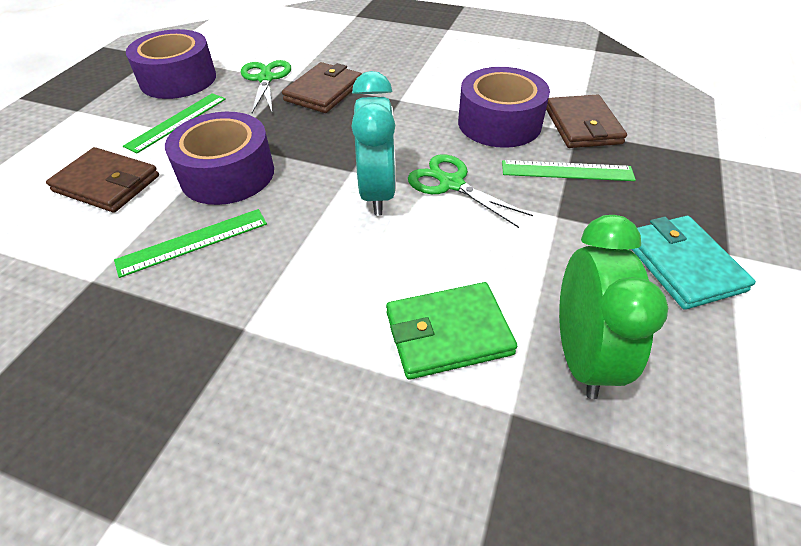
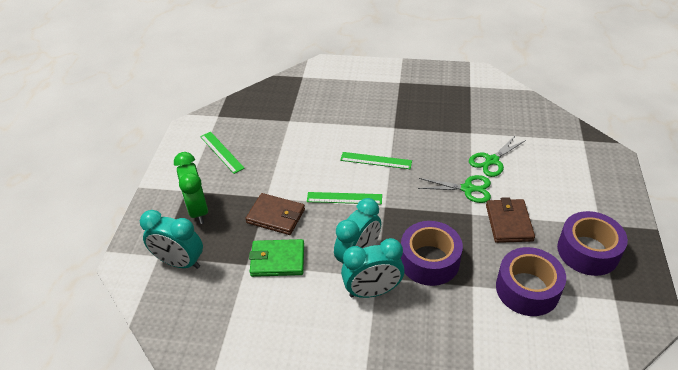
brown wallet: [46,147,159,213] [282,62,362,113] [546,94,627,148] = 3 -> [245,193,305,235] [486,197,535,243] = 2
turquoise clock: [351,71,396,216] = 1 -> [140,210,203,269] [334,198,381,264] [341,238,405,298] = 3
turquoise wallet: [632,216,756,310] = 1 -> none = 0

